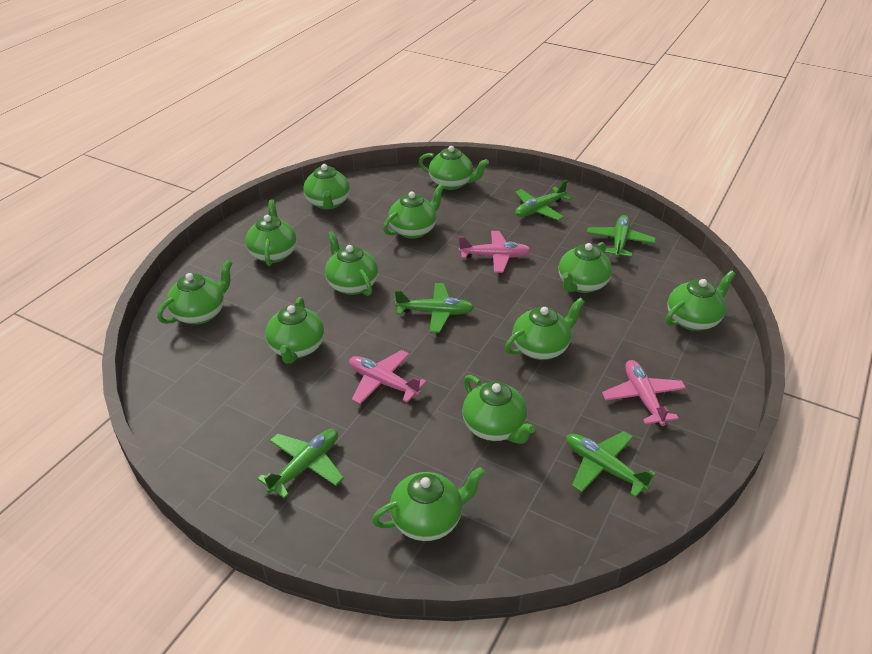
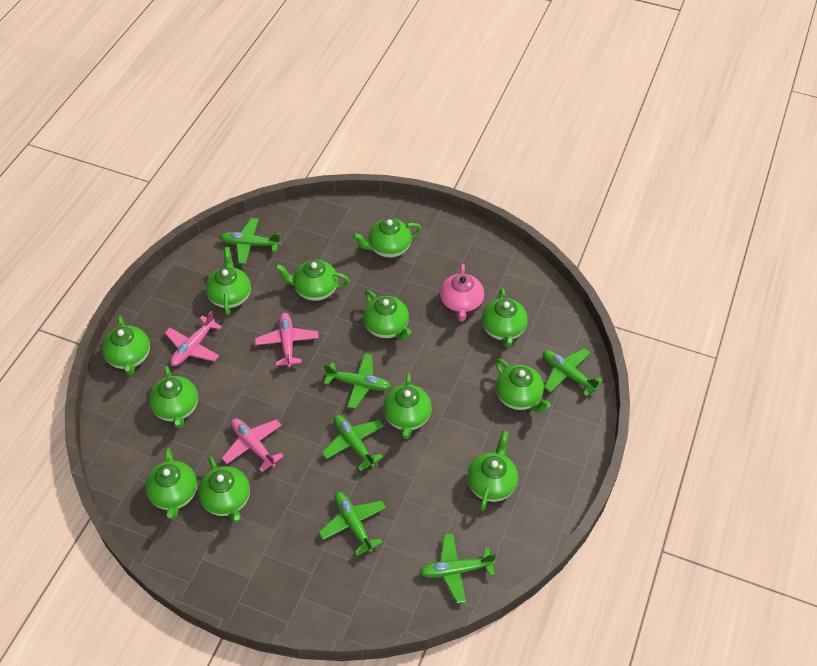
green plane: [257,429,344,499] [395,283,474,333] [515,180,572,221] [566,431,656,498] [587,215,656,258] = 5 -> [220,218,281,264] [319,492,386,556] [322,415,383,471] [324,353,391,409] [419,533,496,603] [543,348,603,397] = 6
pink teapot: none = 0 -> [439,264,485,322] = 1

